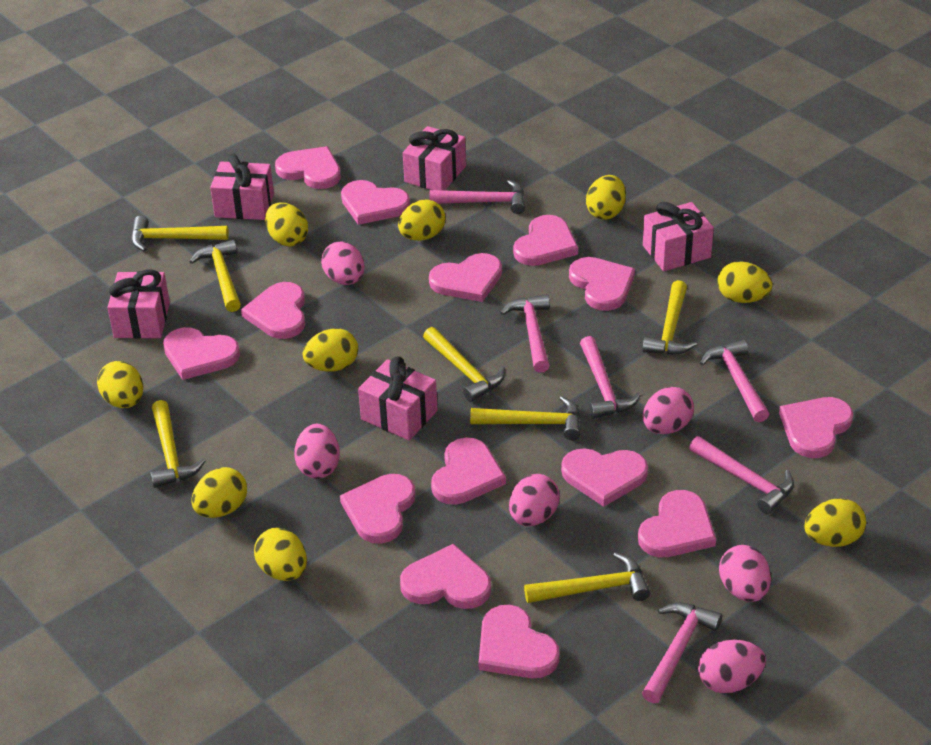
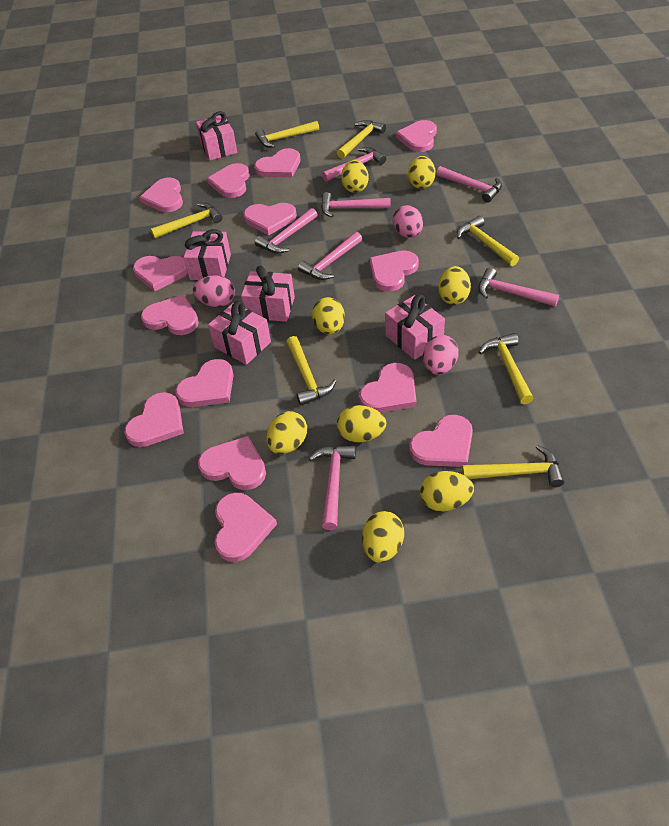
pink egg: [294,424,340,479] [321,242,365,285] [509,474,560,526] [643,387,694,434] [698,640,766,694] [719,545,771,602] = 6 -> [193,275,235,307] [392,205,423,238] [423,335,459,375] = 3
pink hammer: [430,179,525,214] [500,294,550,373] [580,336,641,419] [642,603,722,703] [689,436,794,514] [700,339,769,422] = 6 -> [255,208,318,254] [298,232,362,280] [309,445,356,530] [321,192,391,218] [322,147,386,182] [436,166,502,203] [478,267,559,307] = 7
yellow egg: [97,361,143,408] [191,467,247,518] [254,528,307,581] [265,202,308,246] [302,328,358,372] [398,200,445,240] [586,175,626,220] [717,261,772,303] [804,498,866,547] = 9 -> [267,411,307,454] [312,297,345,335] [337,405,386,442] [341,160,369,193] [362,511,404,563] [408,156,436,189] [420,471,474,511] [438,266,471,305] = 8

